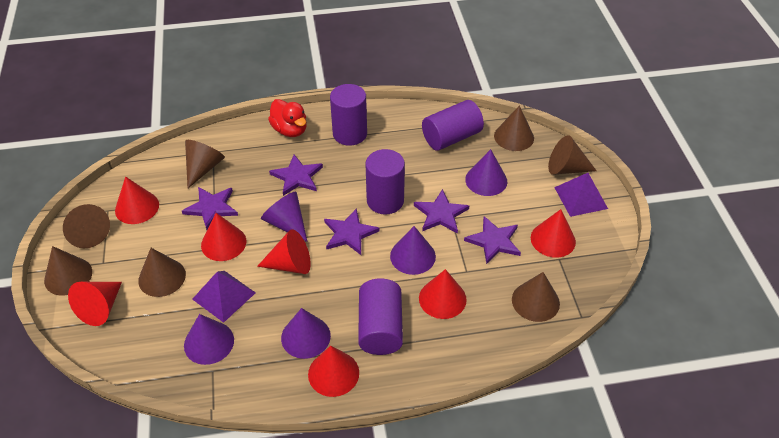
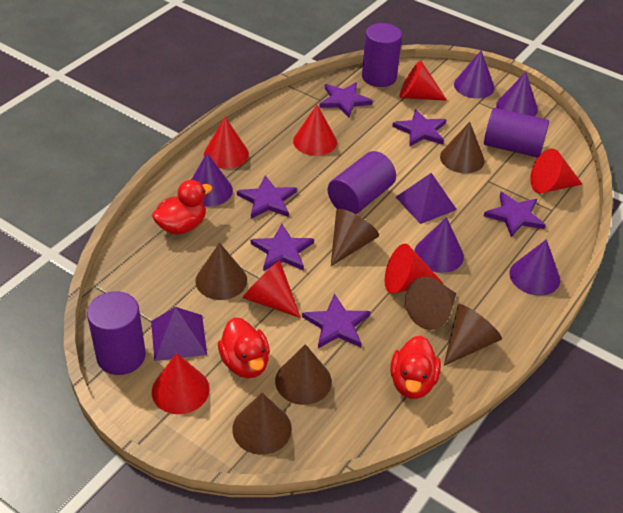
purple star: [182,187,238,230] [269,155,323,196] [324,208,380,255] [414,189,469,234] [464,216,521,264] = 5 -> [237,175,297,219] [251,224,314,271] [302,294,370,348] [319,82,373,117] [392,109,447,147] [484,192,546,237] = 6
red duck: [268,99,307,137] = 1 -> [152,180,213,235] [218,317,270,378] [390,336,441,399] = 3

